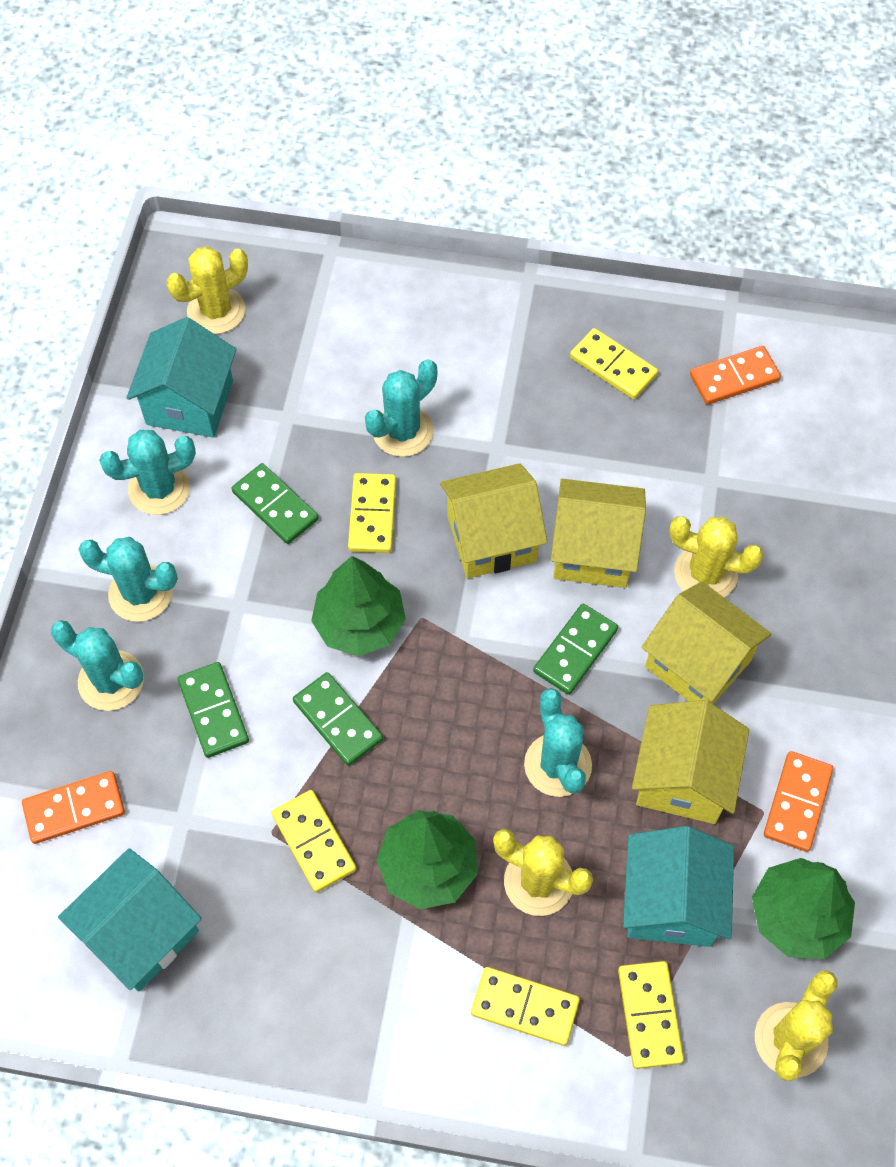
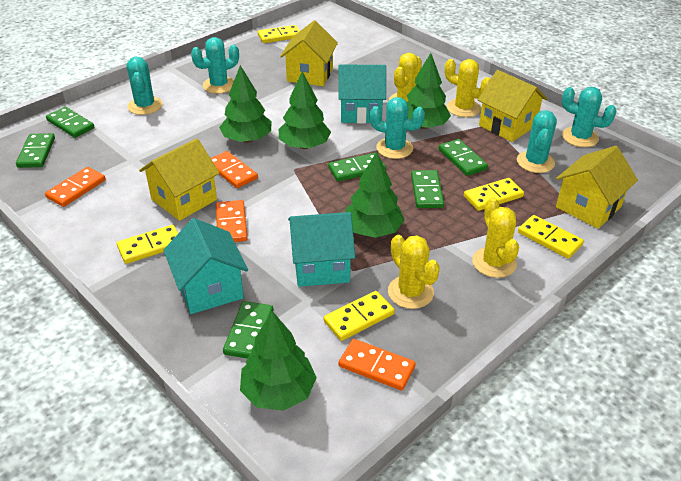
green domino: [178,662,249,758] [232,463,318,544] [293,672,383,766] [533,604,618,695] = 4 -> [16,133,55,168] [46,107,94,138] [223,301,274,359] [328,153,386,182] [411,170,444,208] [438,139,488,176] = 6
green tree: [311,556,406,656] [376,810,477,909] [752,858,855,959] = 3 -> [219,65,272,143] [240,311,317,411] [279,71,331,149] [345,152,405,238] [407,53,451,129] = 5
orange domino: [22,771,125,844] [690,346,781,405] [764,751,833,852] = 3 -> [45,167,106,207] [211,151,258,188] [216,200,248,242] [339,339,416,391] = 4

